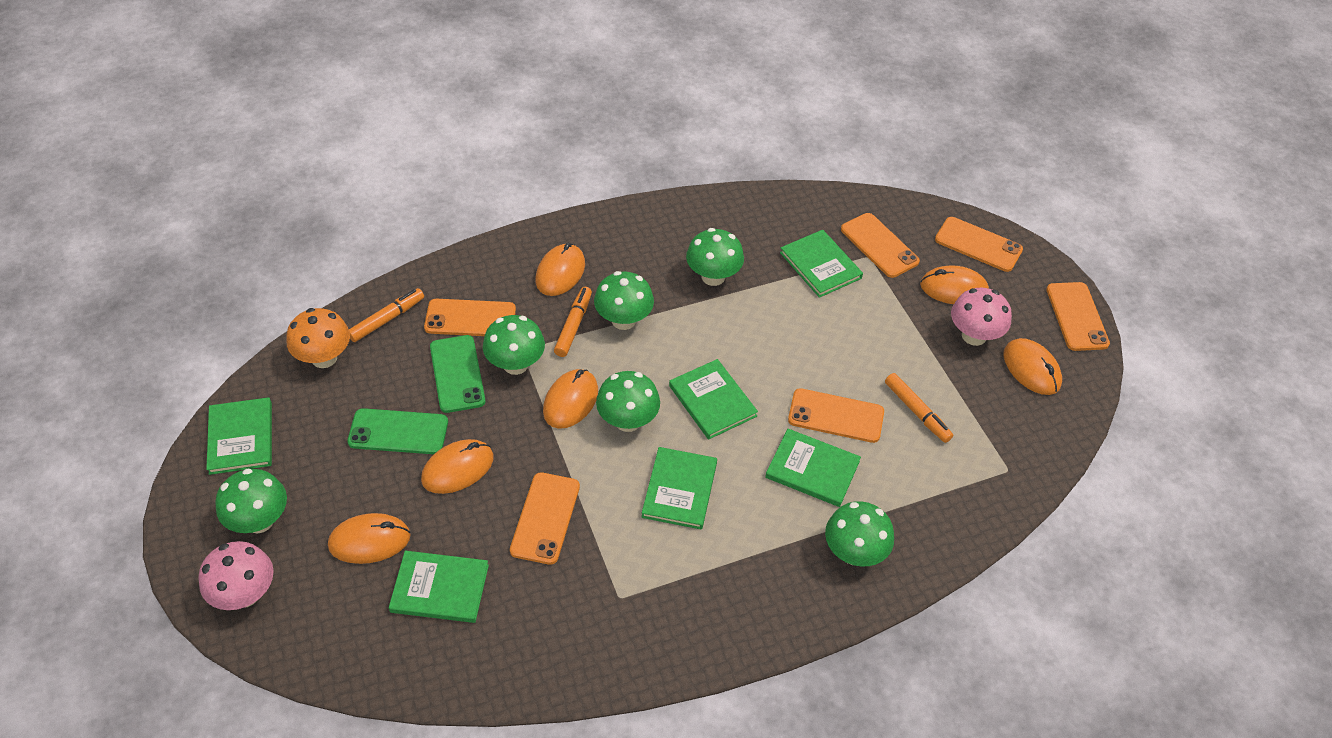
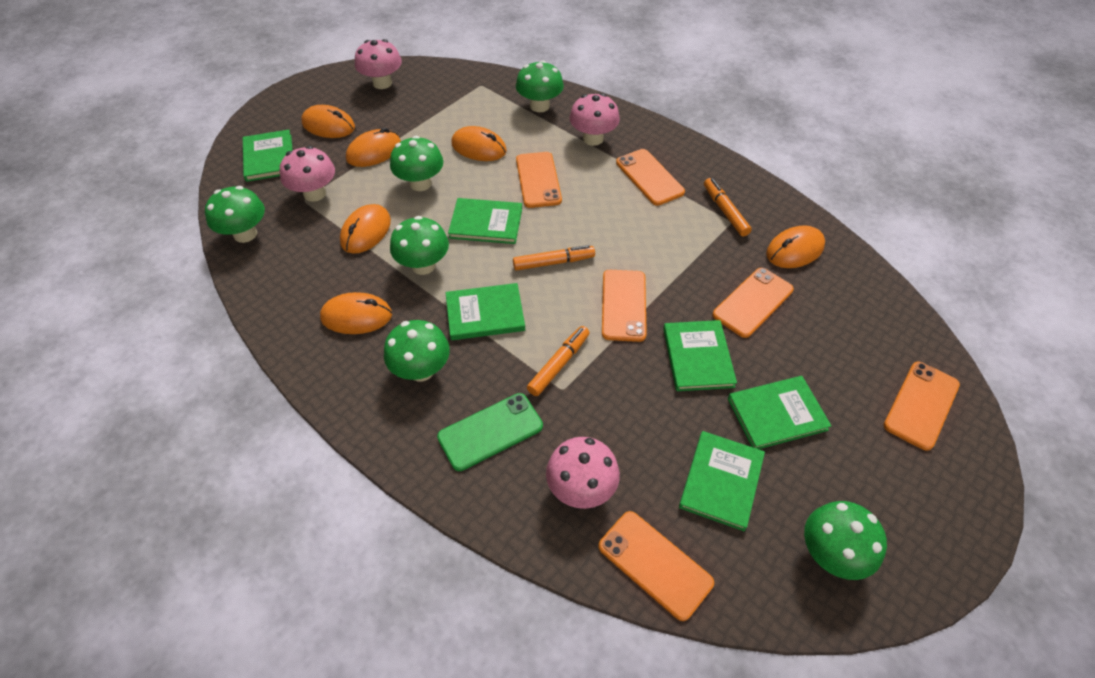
green phone: [347,408,448,454] [430,335,485,413] = 2 -> [437,393,543,471] = 1
orange mushroom: [287,308,350,368] = 1 -> none = 0
pink mushroom: [198,541,273,610] [951,288,1012,346] = 2 -> [280,146,335,202] [355,39,402,89] [546,437,620,509] [569,93,620,146] = 4

